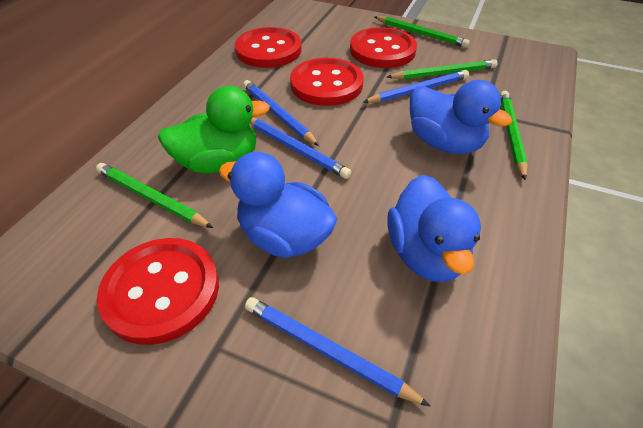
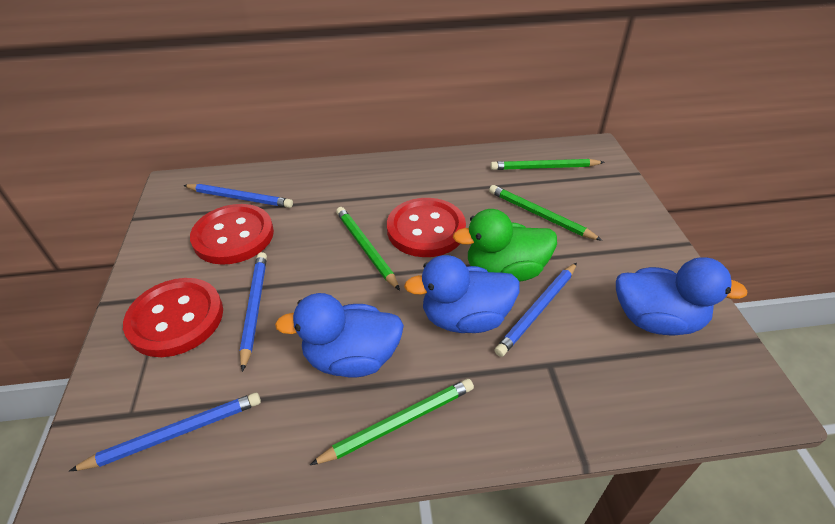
red button: [97,238,219,345] [235,27,302,68] [290,58,363,106] [350,27,417,68] = 4 -> [123,278,223,357] [190,204,274,265] [387,198,466,257] = 3

